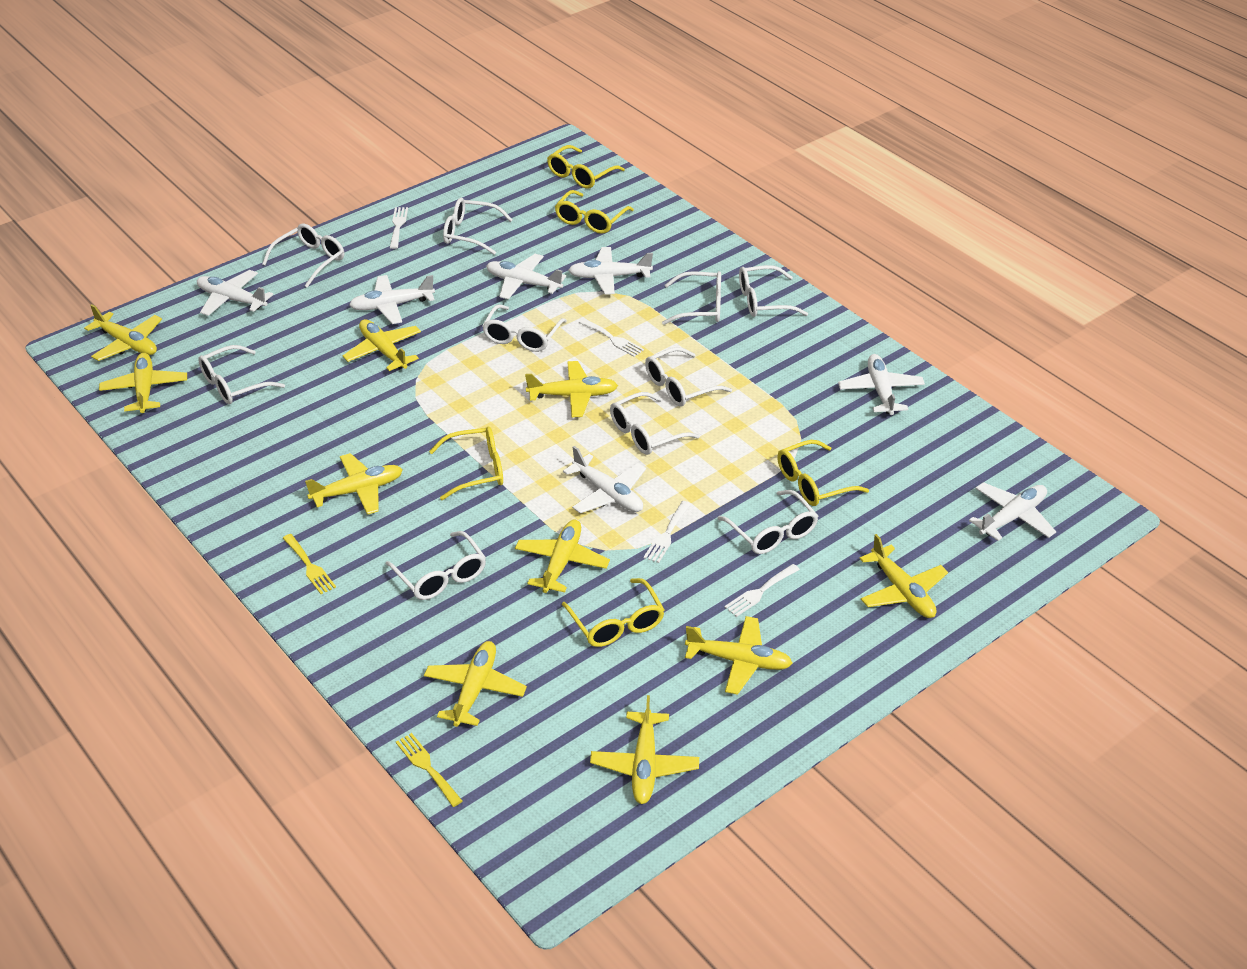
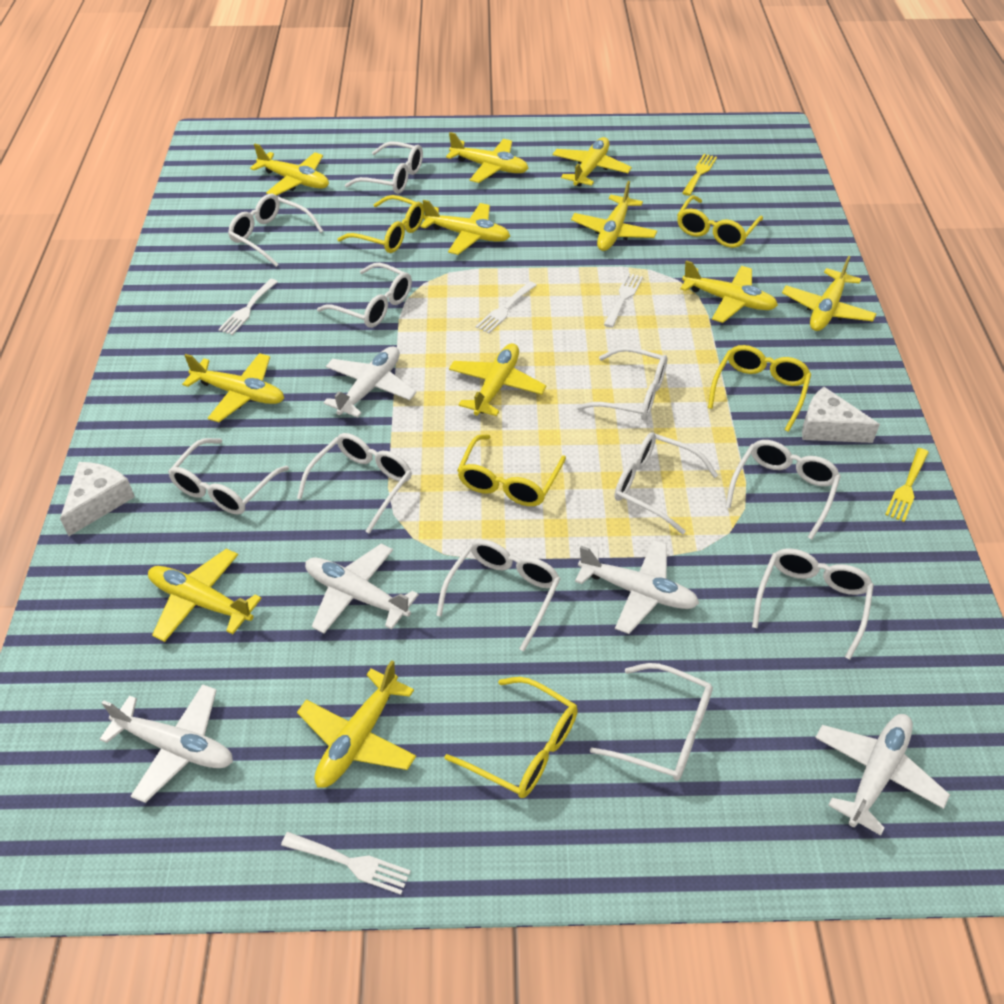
white cheese: none = 0 -> [60,462,135,536] [802,387,880,443] = 2
white glasses: [198,345,285,404] [262,224,344,288] [386,531,486,600] [443,198,513,255] [482,304,567,352] [610,392,700,455] [645,347,732,407] [662,271,721,325] [717,490,818,554] [739,265,808,317] = 10 -> [168,438,289,515] [228,194,323,267] [297,433,412,534] [317,263,412,328] [345,141,423,194] [436,539,560,651] [576,347,667,421] [590,663,713,781] [615,432,718,534] [725,440,841,539] [752,548,874,659] = 11
white plane: [197,270,273,316] [349,275,435,324] [486,254,566,300] [563,446,646,513] [568,247,653,295] [838,354,925,415] [969,482,1056,541] = 7 -> [100,684,233,803] [305,543,419,634] [323,346,417,418] [575,540,699,634] [815,714,950,836] = 5
yellow plane: [84,304,162,361] [99,353,187,413] [305,453,403,515] [343,319,421,371] [424,641,527,727] [515,520,610,593] [525,361,618,417] [590,695,699,804] [685,616,793,695] [859,534,948,618] = 10 -> [148,549,262,642] [182,353,284,422] [250,144,329,196] [297,660,416,788] [420,200,510,255] [446,132,529,183] [449,343,547,416] [553,137,632,187] [571,181,657,251] [680,260,778,323] [782,256,876,331] = 11

